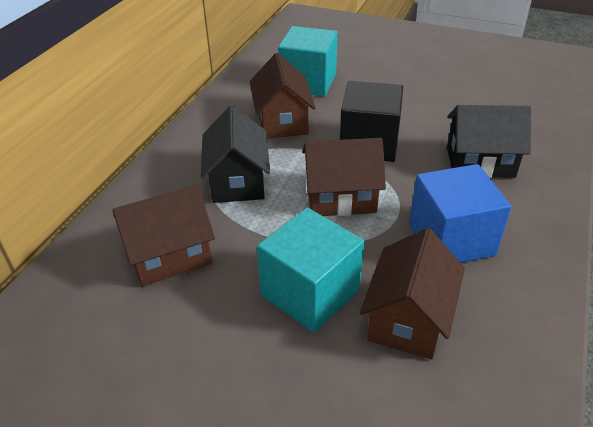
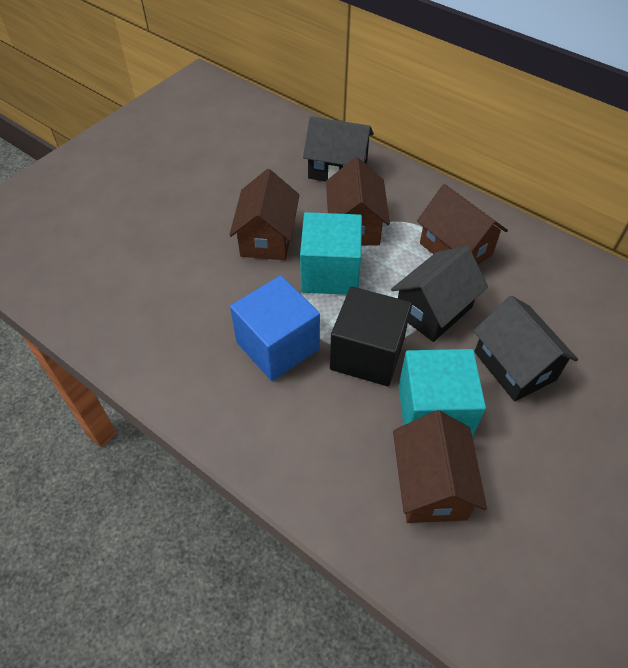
black house: [201,105,270,203] [447,105,531,178] = 2 -> [303,117,374,181] [391,246,488,342] [473,296,578,401] = 3

